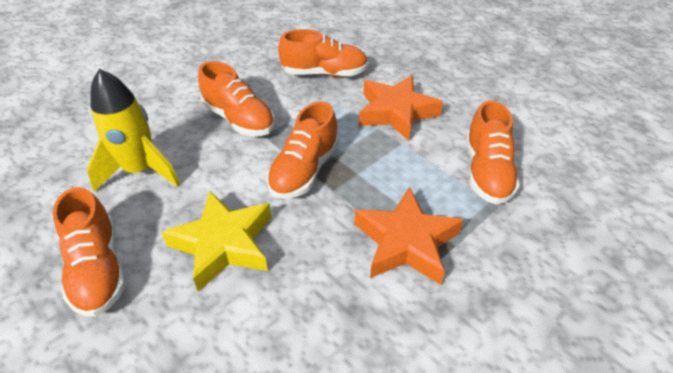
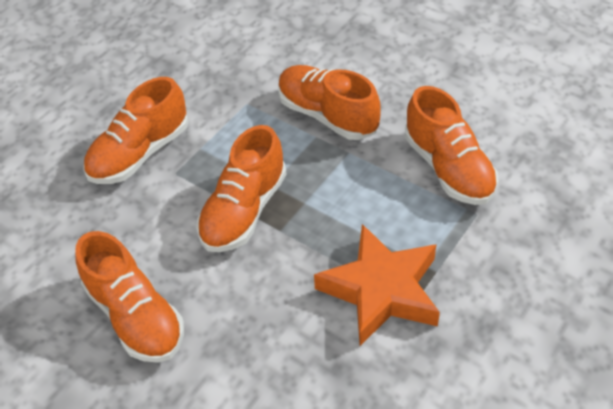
orange star: [355,187,463,285] [359,75,443,141] = 2 -> [314,224,440,346] = 1
yellow rocket: [87,69,180,191] = 1 -> none = 0
yellow star: [161,191,272,292] = 1 -> none = 0

